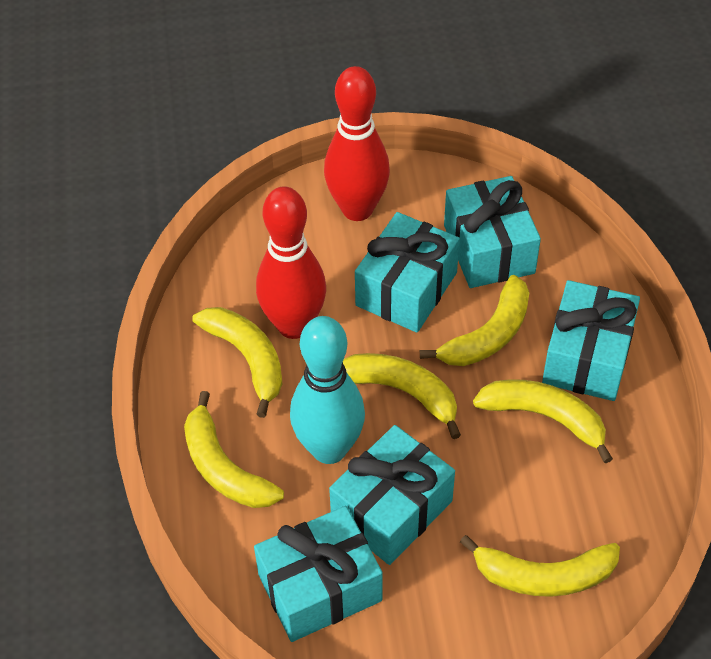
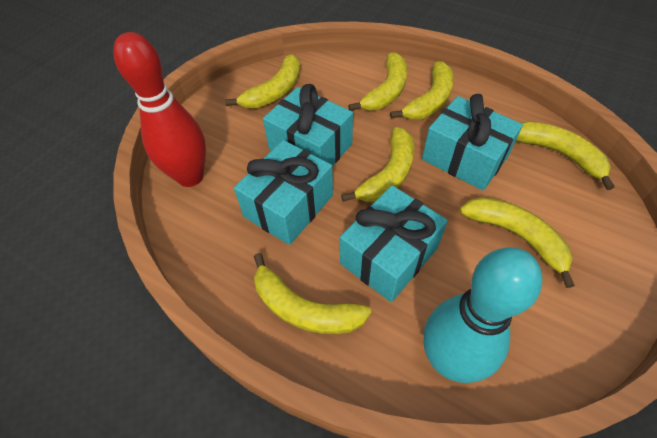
red bowling pin: [256,186,326,339] [324,66,390,221] = 2 -> [113,32,206,187] = 1
turquoise gift: [254,506,383,642] [329,425,455,565] [355,212,460,333] [444,176,541,288] [542,280,640,401] = 5 -> [234,140,333,245] [263,84,353,166] [340,185,448,302] [422,94,523,191] = 4
yellow banana: [184,391,284,508] [192,307,282,418] [343,353,461,439] [420,275,529,366] [460,535,620,597] [473,379,613,463] = 6 -> [225,54,300,108] [254,253,371,334] [341,127,414,202] [348,52,407,111] [390,61,454,120] [460,197,575,288] [516,121,615,190] = 7

